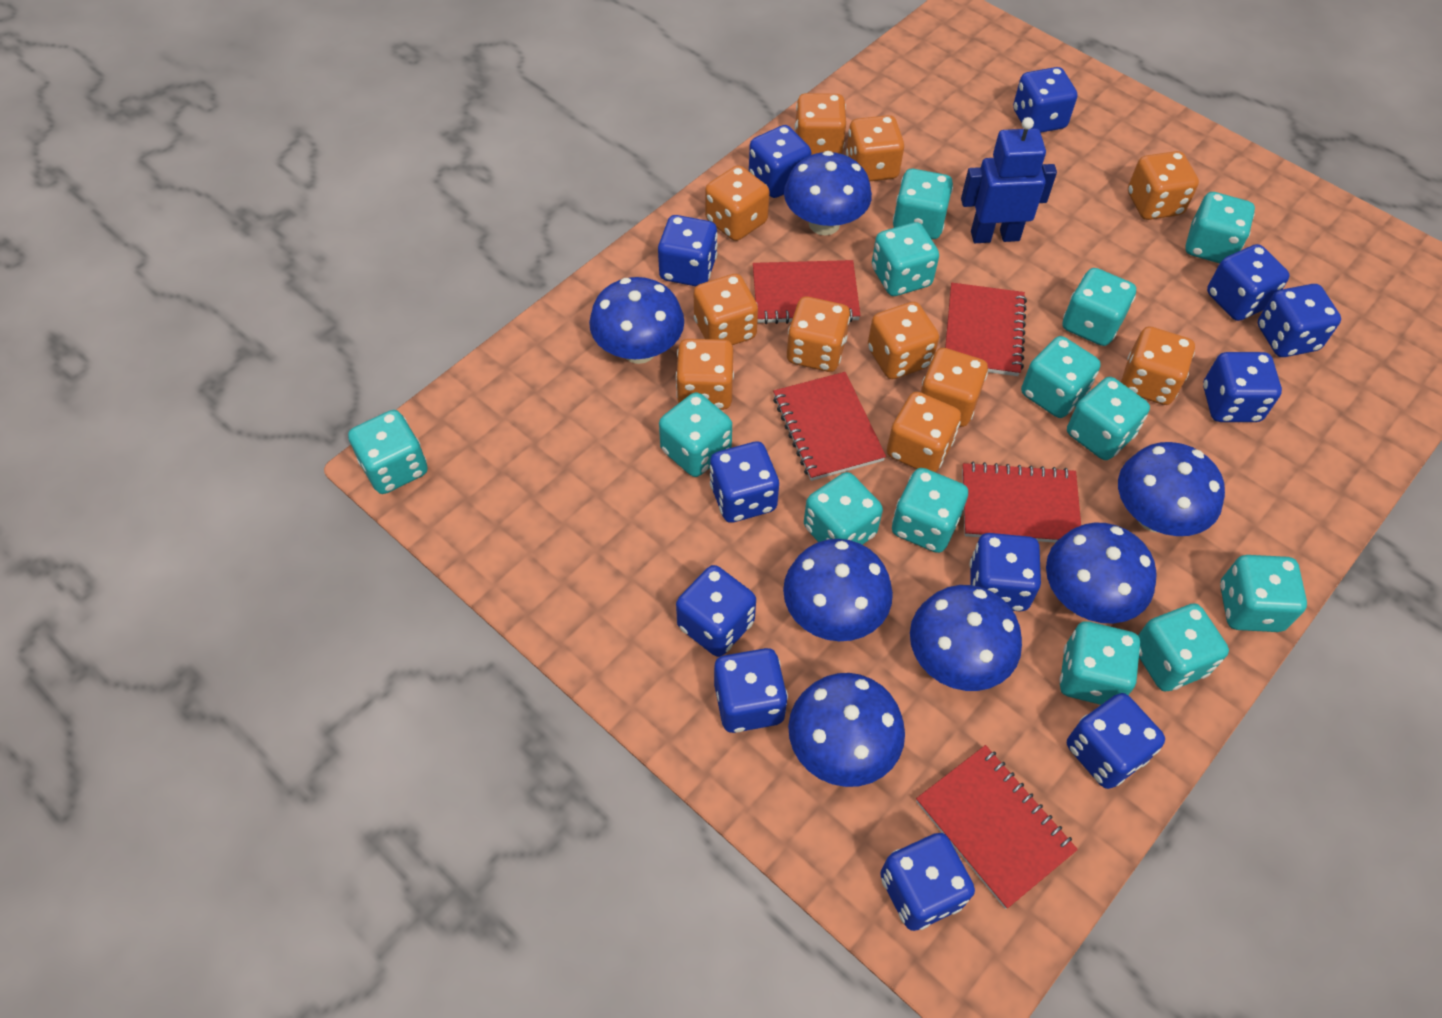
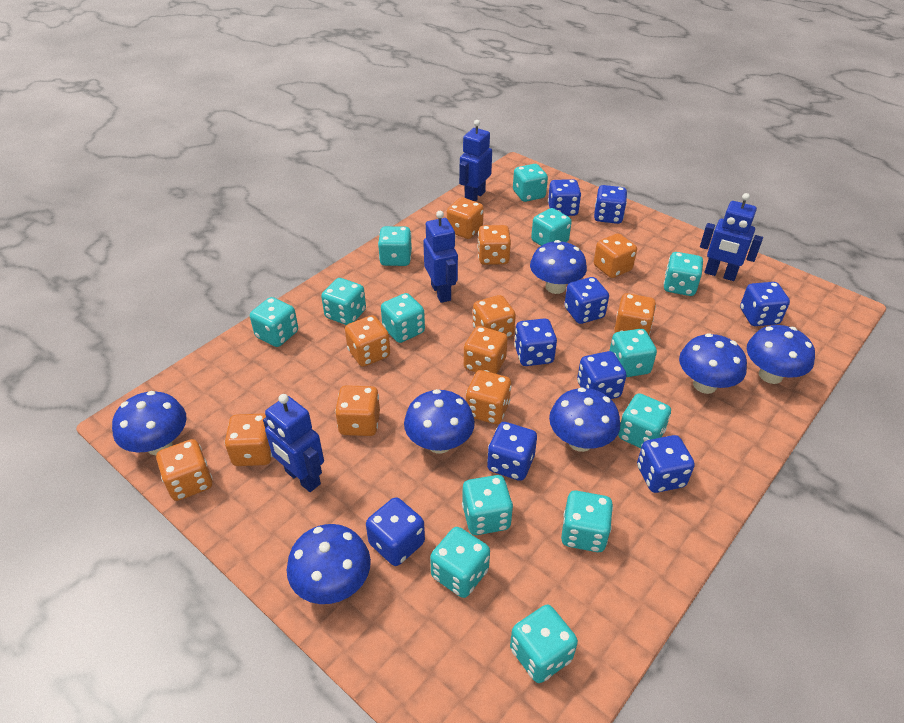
blue dice: [658,215,718,286] [676,565,756,657] [710,442,779,523] [714,648,788,733] [749,125,812,198] [880,833,975,931] [970,533,1041,611] [1013,67,1077,133] [1067,693,1165,789] [1203,352,1282,422] [1207,244,1290,321] [1258,284,1341,357] = 12 -> [366,497,425,566] [487,422,537,481] [514,318,557,366] [548,179,581,216] [564,277,609,324] [577,351,627,399] [594,185,627,224] [637,435,695,493] [740,282,790,326] = 9
blue robot: [961,117,1057,243] = 1 -> [263,394,324,492] [423,211,458,303] [459,120,492,202] [700,193,763,281] = 4
red notebook: [753,260,861,324] [773,372,886,481] [916,745,1078,909] [945,283,1027,376] [962,462,1081,543] = 5 -> none = 0

